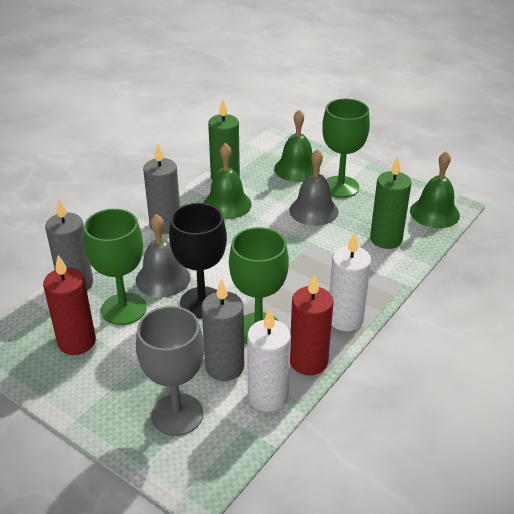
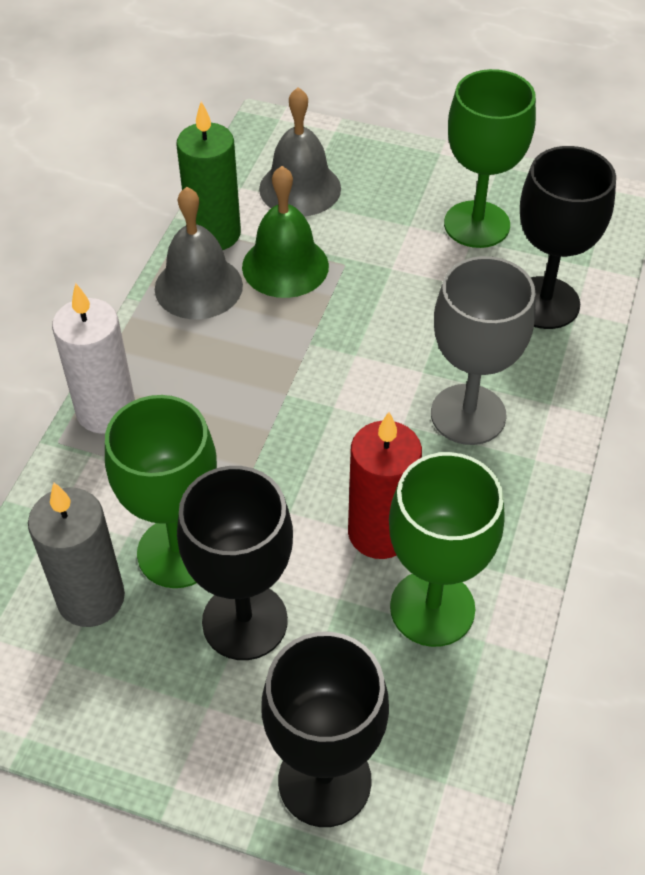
black goblet: [169,203,227,319] = 1 -> [177,466,293,660] [261,632,389,827] [520,146,616,329] = 3
green bell: [204,143,252,219] [274,109,320,182] [410,151,460,228] = 3 -> [242,166,329,298] = 1
green candle: [208,100,240,181] [370,157,412,249] = 2 -> [176,101,241,250] = 1
grey candle: [45,199,93,290] [143,143,180,234] [202,279,244,381] = 3 -> [28,483,125,627] = 1
red candle: [43,255,96,355] [290,274,333,375] = 2 -> [348,412,422,559] = 1
white candle: [247,308,291,412] [329,232,371,331] = 2 -> [52,283,135,434] = 1

